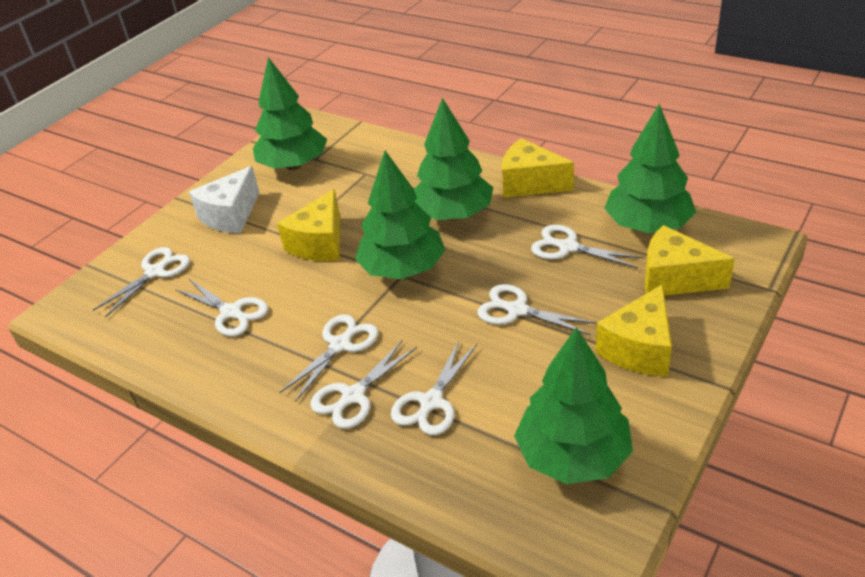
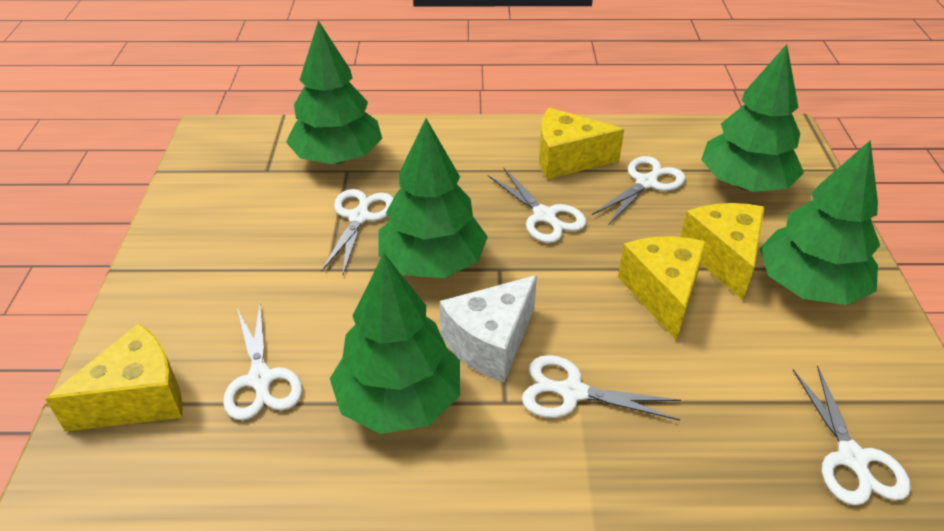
white scissors: [93,247,190,318] [175,278,268,337] [279,314,378,402] [310,341,417,429] [391,341,477,435] [477,284,597,335] [531,225,643,268] = 7 -> [223,303,302,420] [321,189,394,274] [488,168,586,243] [522,355,681,421] [592,156,686,225] [793,366,911,505] = 6

